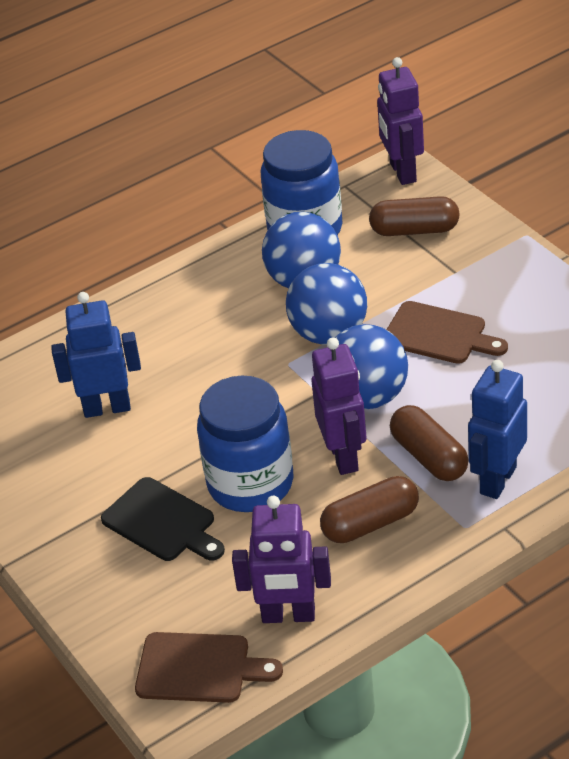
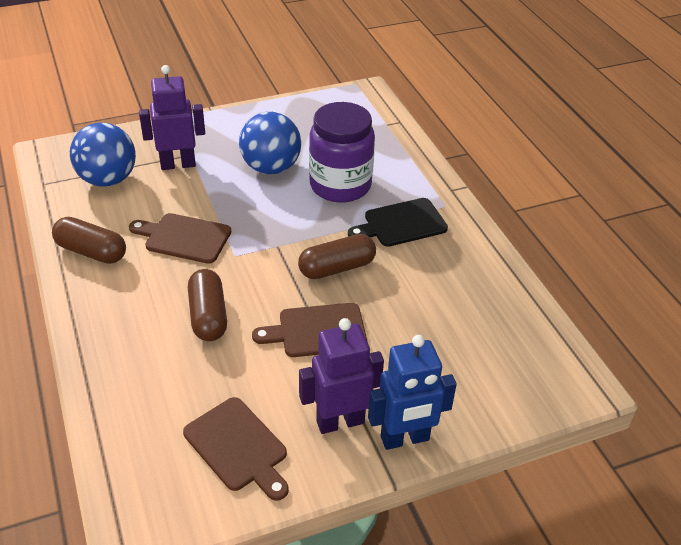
blue ball: [262,211,341,288] [286,263,367,345] [335,324,408,409] = 3 -> [70,122,136,187] [239,112,301,174] = 2
blue jar: [197,376,293,512] [261,130,342,235] = 2 -> none = 0
blue robot: [51,292,141,418] [468,360,527,499] = 2 -> [368,335,457,450] = 1
brown cutting board: [135,632,283,703] [386,301,508,364] = 2 -> [129,213,231,264] [183,397,289,501] [252,303,367,357] = 3
purple jar: none = 0 -> [309,102,375,203] = 1
purple robot: [232,496,331,623] [311,338,367,475] [377,57,424,185] = 3 -> [139,65,205,170] [299,318,384,434] = 2

